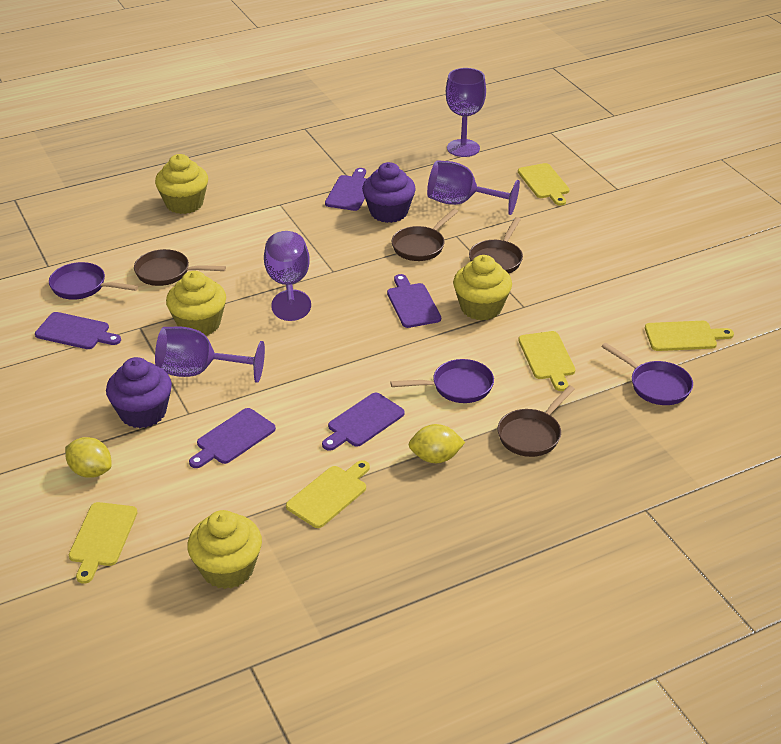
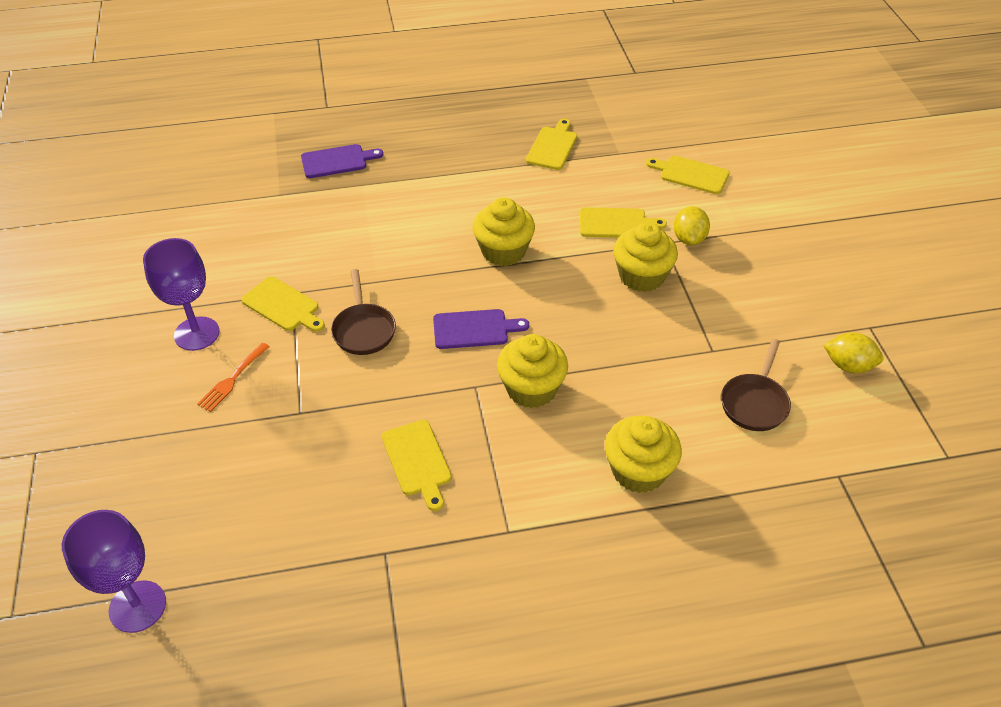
brown pan: [134,249,226,286] [392,209,459,261] [469,217,523,273] [498,385,575,457] = 4 -> [331,269,396,355] [721,339,791,431] = 2
orange fork: none = 0 -> [197,343,270,412] = 1
purple cupcake: [106,357,172,428] [362,162,416,223] = 2 -> none = 0
purple cutting board: [35,312,121,349] [189,408,276,468] [322,393,405,451] [325,168,367,211] [387,274,441,328] = 5 -> [301,144,383,178] [433,309,529,349] = 2
purple goblet: [155,327,265,383] [264,231,311,321] [427,160,520,215] [446,68,486,157] = 4 -> [62,510,166,633] [143,238,220,351] = 2
purple pan: [49,262,138,300] [390,359,494,403] [601,343,693,405] = 3 -> none = 0

